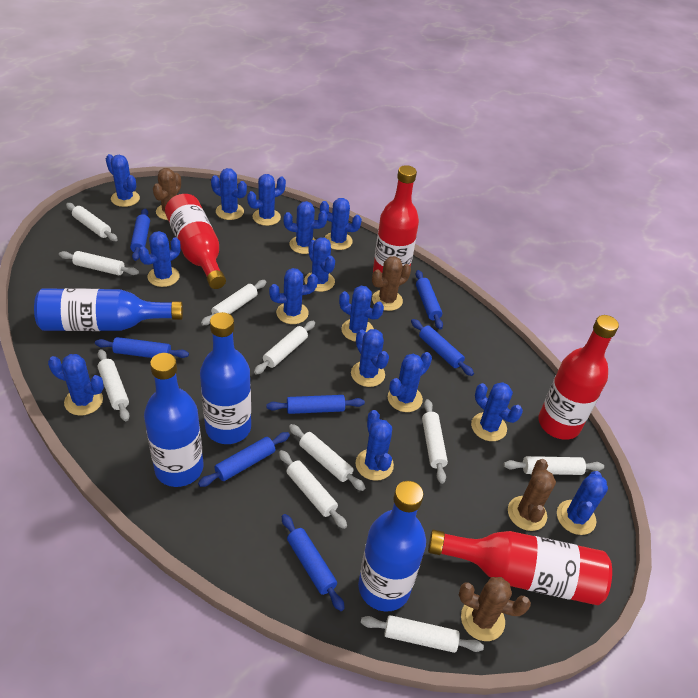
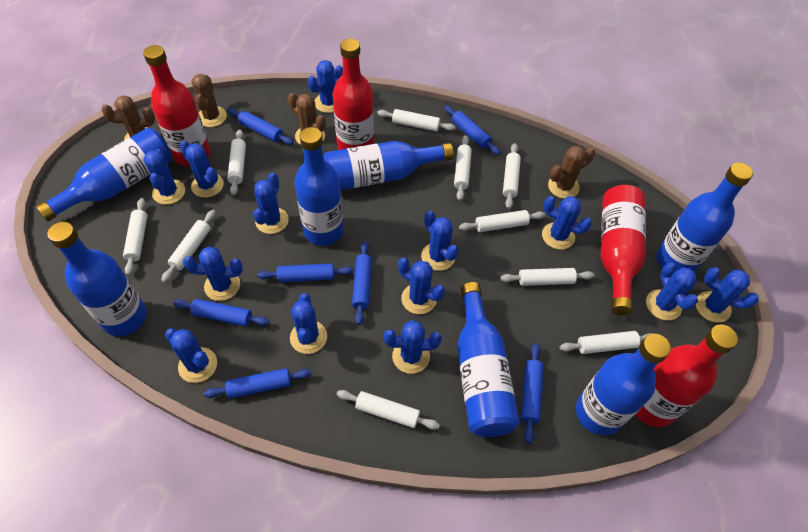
blue bottle: [34,288,183,331] [144,353,204,487] [200,312,251,444] [358,481,426,612] = 4 -> [36,128,172,221] [47,222,147,336] [294,127,344,246] [323,141,454,190] [457,282,519,437] [576,334,671,436] [656,163,753,272] = 7
blue cactus: [48,354,104,415] [106,154,140,207] [138,231,181,287] [211,168,247,220] [247,174,286,226] [269,268,318,324] [283,201,328,254] [304,237,335,292] [320,198,362,250] [339,286,384,342] [351,329,389,387] [356,410,394,481] [388,352,432,412] [471,382,523,441] [557,471,608,535] = 15 -> [144,149,185,205] [165,328,217,383] [180,141,224,198] [183,246,243,301] [253,172,289,234] [290,293,327,354] [308,60,343,113] [384,320,442,374] [398,258,445,314] [421,211,459,271] [542,196,592,250] [646,262,698,320] [696,267,759,322] = 13

